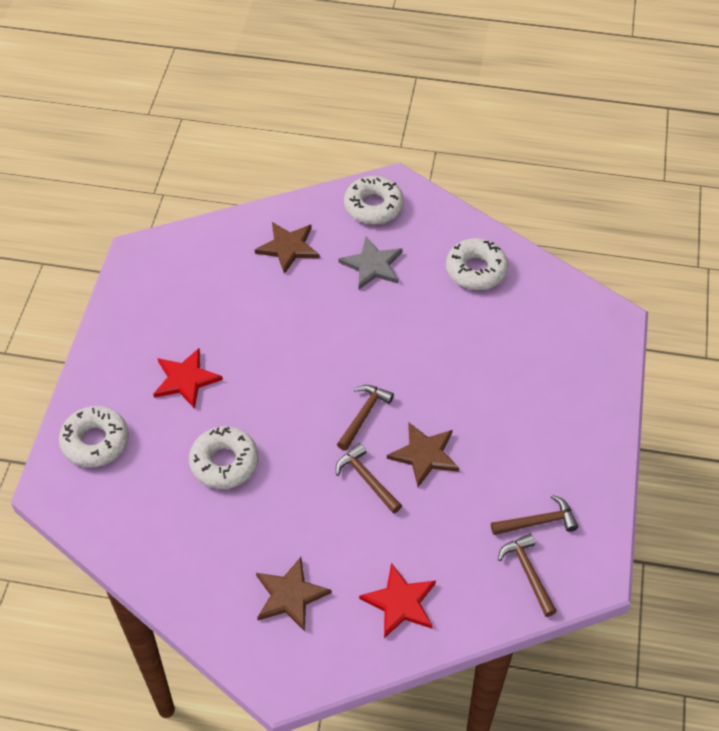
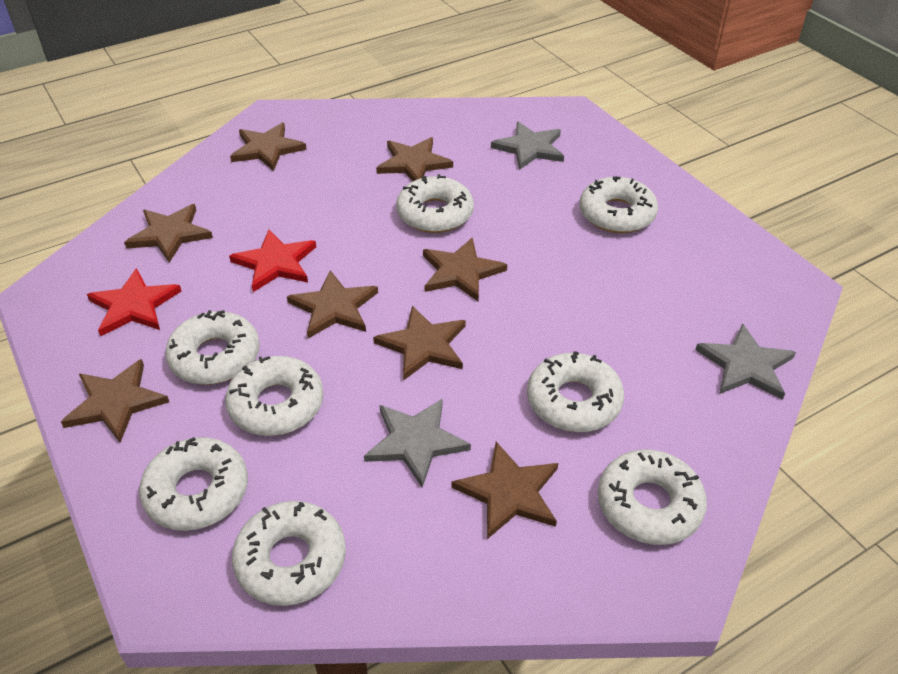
brown hammer: [336,443,402,514] [337,385,394,451] [491,495,578,535] [498,534,557,617] = 4 -> none = 0
brown star: [255,222,320,274] [256,557,332,631] [387,423,459,487] = 3 -> [61,359,169,443] [124,204,213,263] [230,123,307,171] [287,270,378,338] [373,306,466,380] [376,137,453,181] [423,238,507,302] [452,442,558,539] = 8
grey star: [338,237,402,289] = 1 -> [364,398,471,487] [491,122,564,170] [695,323,796,400] = 3
white donut: [59,406,129,467] [189,426,259,489] [344,176,404,225] [446,238,508,290] = 4 -> [139,437,248,531] [165,310,260,385] [225,356,324,436] [232,501,346,606] [396,174,474,233] [527,352,624,432] [579,176,658,233] [598,450,707,545] = 8

